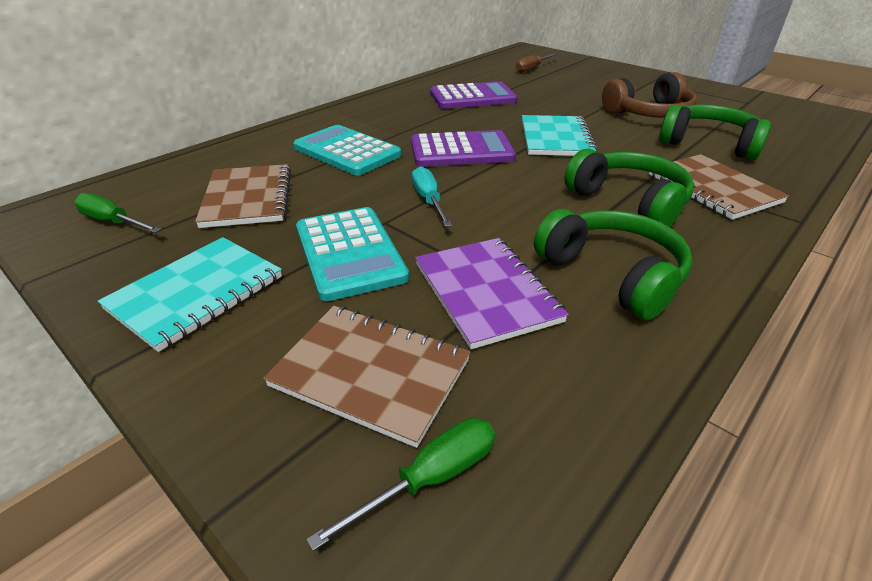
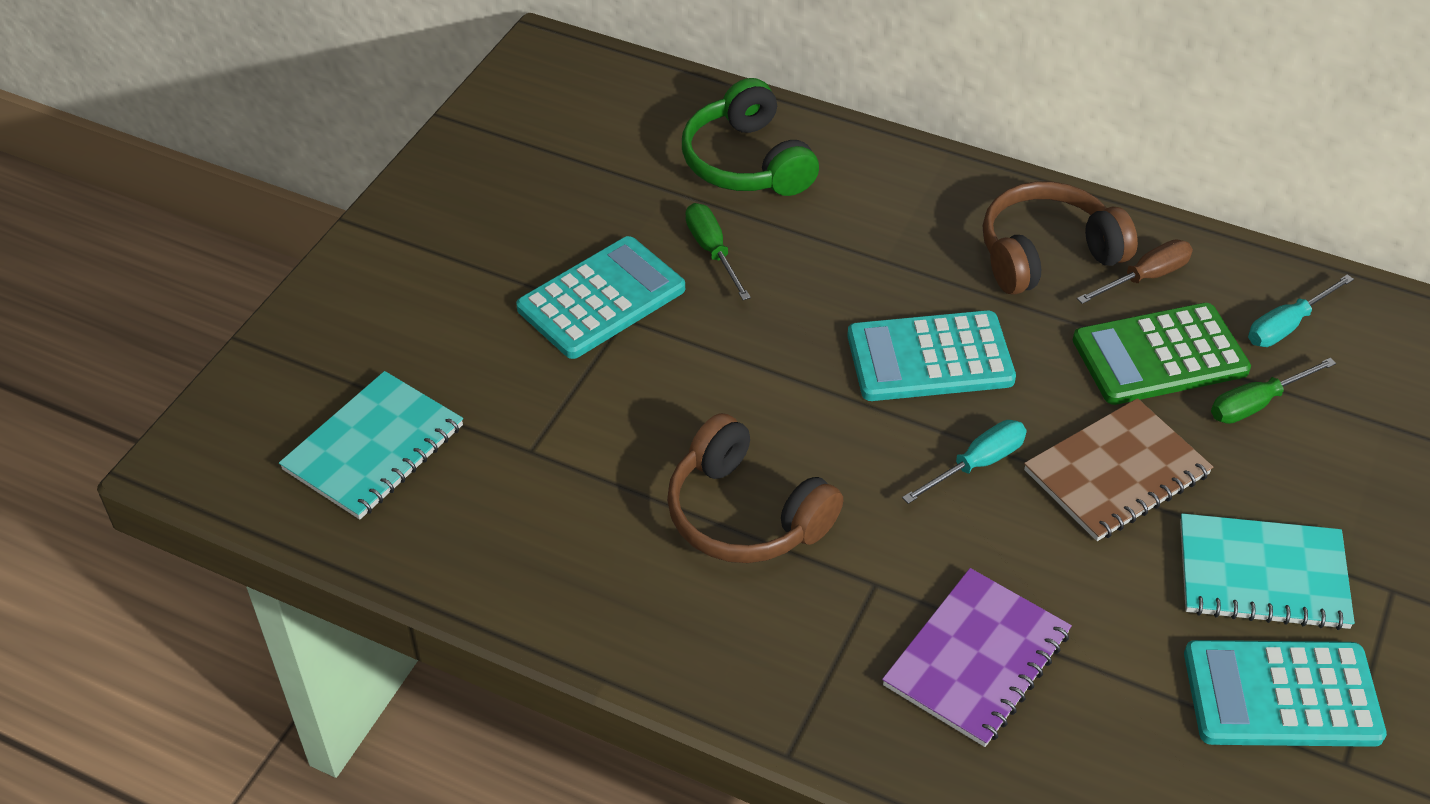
brown headphones: [602,72,697,118] = 1 -> [667,413,843,563] [983,181,1138,295] = 2
brown notebook: [195,164,291,228] [263,306,471,448] [649,154,789,220] = 3 -> [1024,398,1213,541] = 1
green calculator: none = 0 -> [1073,303,1251,405] = 1
green headphones: [534,209,693,320] [564,149,694,227] [659,104,771,160] = 3 -> [682,78,819,196] = 1
purple calculator: [411,130,516,167] [430,81,517,109] = 2 -> none = 0
turquoise calculator: [293,125,401,176] [296,207,409,301] = 2 -> [516,236,685,359] [847,310,1016,401] [1184,640,1387,747] = 3
turquoise screwdriver: [412,166,452,227] = 1 -> [902,420,1027,504] [1248,274,1354,347] = 2

